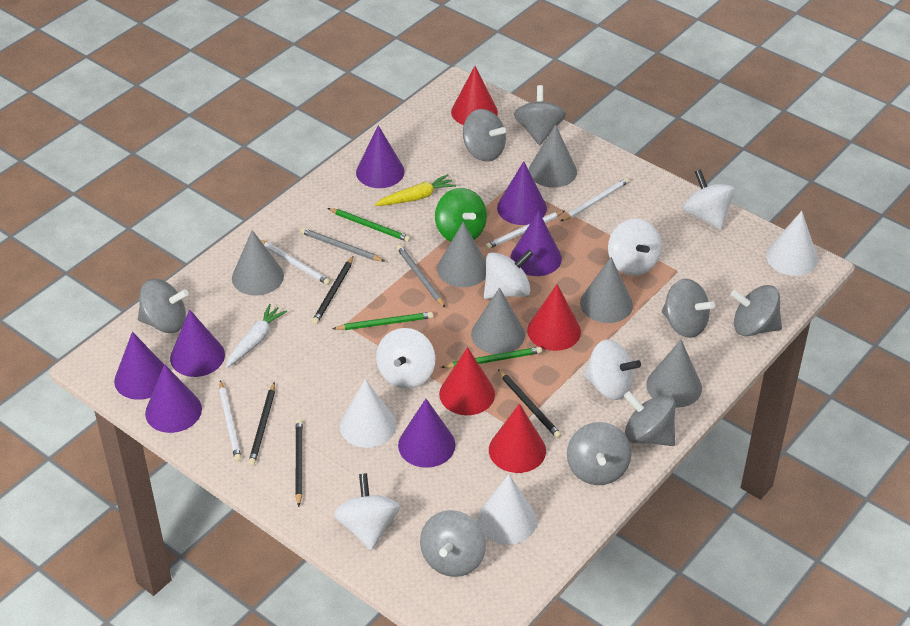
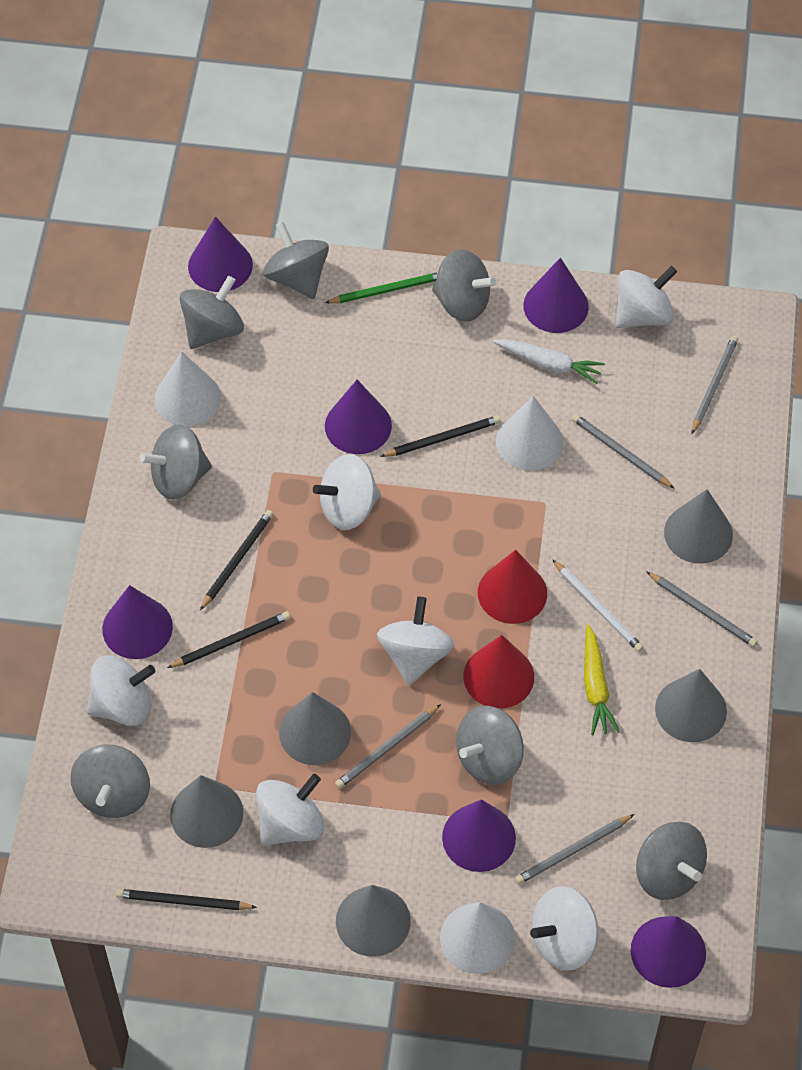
green pencil: [328,208,411,242] [332,312,433,330] [441,347,542,368] = 3 -> [325,272,438,303] = 1
green spinning top: [435,188,487,242] = 1 -> none = 0
grey cone: [232,230,284,296] [437,222,486,287] [471,287,525,354] [529,124,577,188] [580,257,633,323] [646,340,702,408] = 6 -> [170,775,243,848] [279,692,351,765] [336,885,411,957] [655,669,727,742] [664,489,733,564] = 5
grey pencil: [300,228,385,262] [397,245,445,308] = 2 -> [335,704,441,789] [515,814,635,884] [572,414,674,488] [646,571,758,647] [692,336,738,434] = 5
grey spinning top: [138,279,189,333] [420,510,486,577] [463,109,506,162] [514,85,566,145] [567,422,631,485] [624,391,675,446] [662,279,715,338] [731,285,782,336] = 8 -> [70,744,150,818] [140,424,212,500] [180,276,244,349] [263,222,329,299] [432,249,496,322] [456,706,524,785] [636,822,707,900] = 7
purple cone: [114,332,164,400] [145,364,202,433] [170,310,225,377] [356,125,405,188] [398,399,456,468] [497,161,547,225] [511,211,562,276] = 7 -> [102,585,173,659] [188,217,253,292] [325,380,392,454] [442,799,516,872] [524,258,589,333] [631,916,706,988] = 6
red cone: [439,347,495,415] [451,66,498,125] [489,404,546,473] [527,284,581,351] = 4 -> [463,635,534,708] [478,550,547,624] = 2
white pencil: [219,380,241,461] [260,240,330,285] [485,211,564,249] [560,178,629,222] = 4 -> [552,559,643,652] = 1

